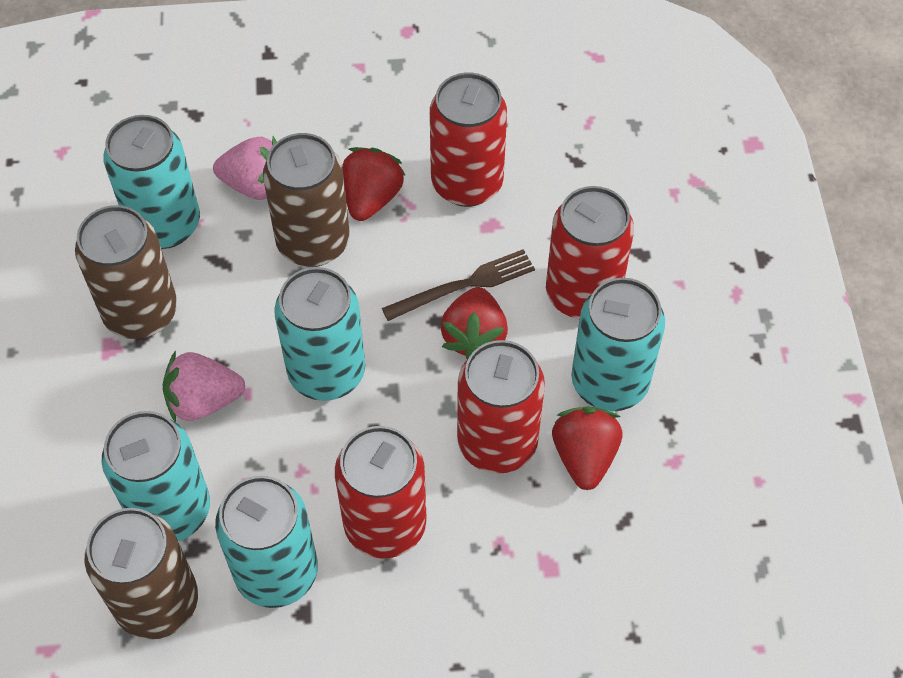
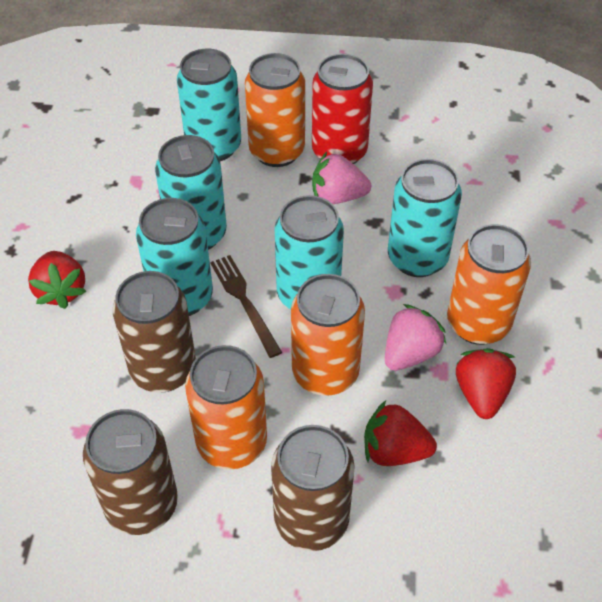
orange can: none = 0 -> [185,345,267,469] [245,53,305,167] [291,274,365,396] [447,224,531,345] = 4
red can: [335,426,427,559] [430,73,507,207] [457,340,545,474] [546,186,634,319] = 4 -> [312,54,373,164] = 1

